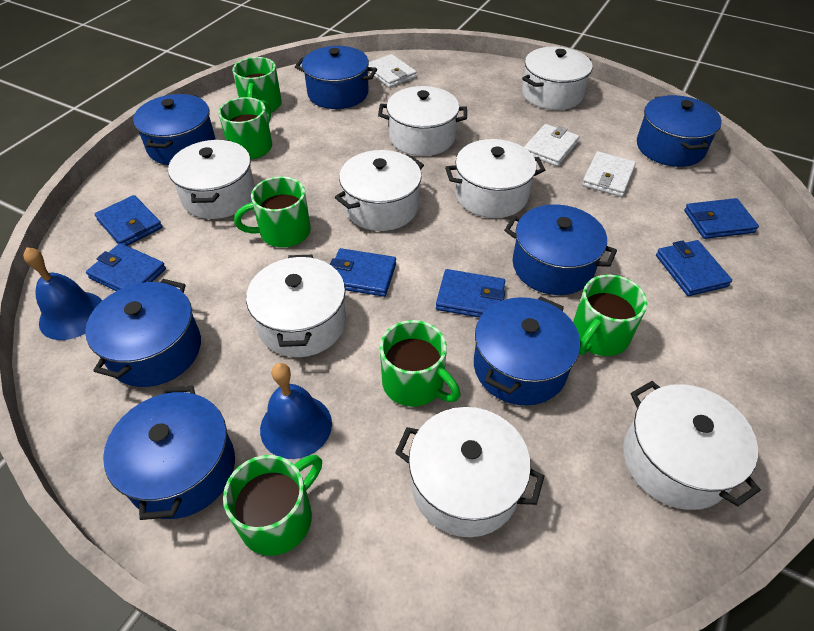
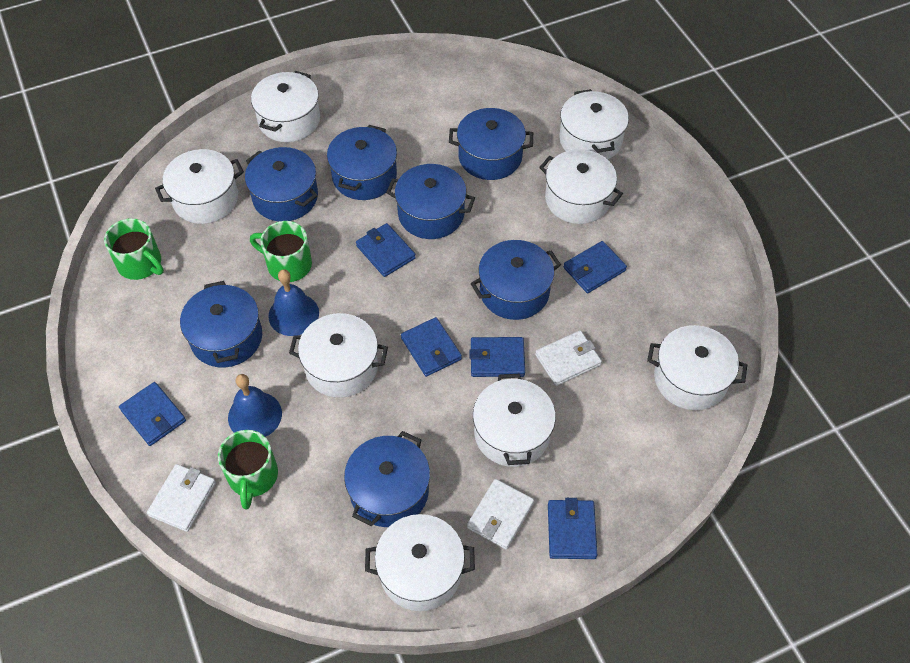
green mug: [218,97,272,160] [223,455,322,556] [232,57,282,113] [234,176,311,247] [380,320,460,407] [573,274,648,356] = 6 -> [104,218,164,280] [218,430,278,510] [250,221,312,282] = 3

